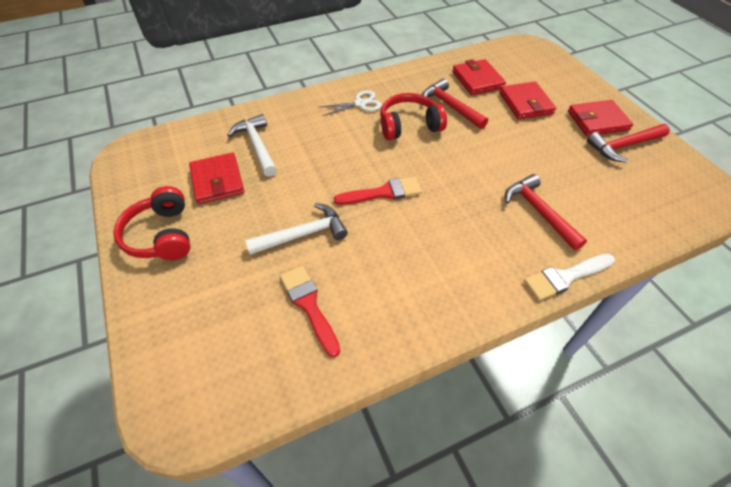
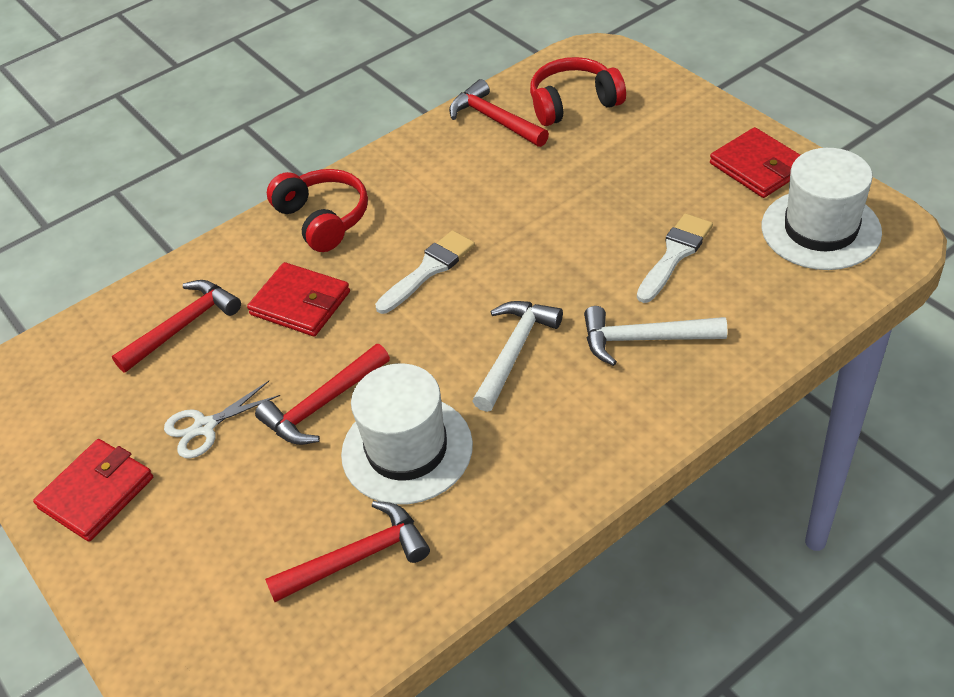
red brush: [280,266,340,357] [334,177,422,205] = 2 -> none = 0
red hammer: [422,78,488,129] [505,174,587,251] [587,124,670,163] = 3 -> [112,280,241,373] [255,344,390,445] [265,501,430,602] [449,79,549,147] = 4
red wallet: [189,153,244,204] [452,59,506,95] [499,82,556,120] [568,100,633,136] = 4 -> [33,439,153,542] [247,262,350,336] [710,127,800,198] = 3
white brush: [524,254,615,301] = 1 -> [375,230,475,314] [637,213,713,303] = 2
white hat: none = 0 -> [341,363,473,505] [762,148,882,270] = 2

